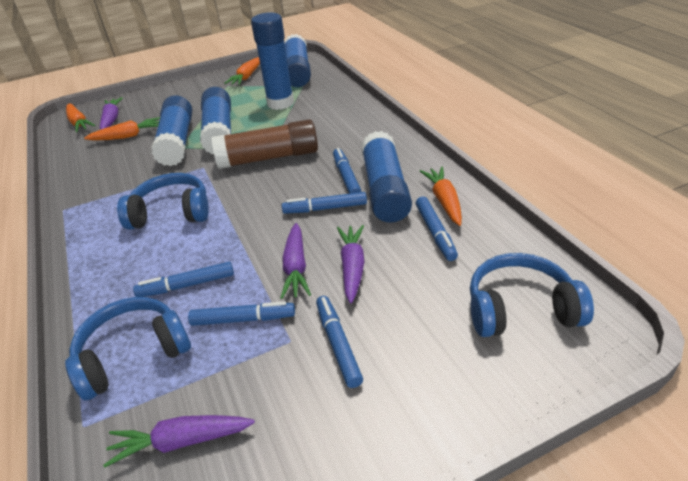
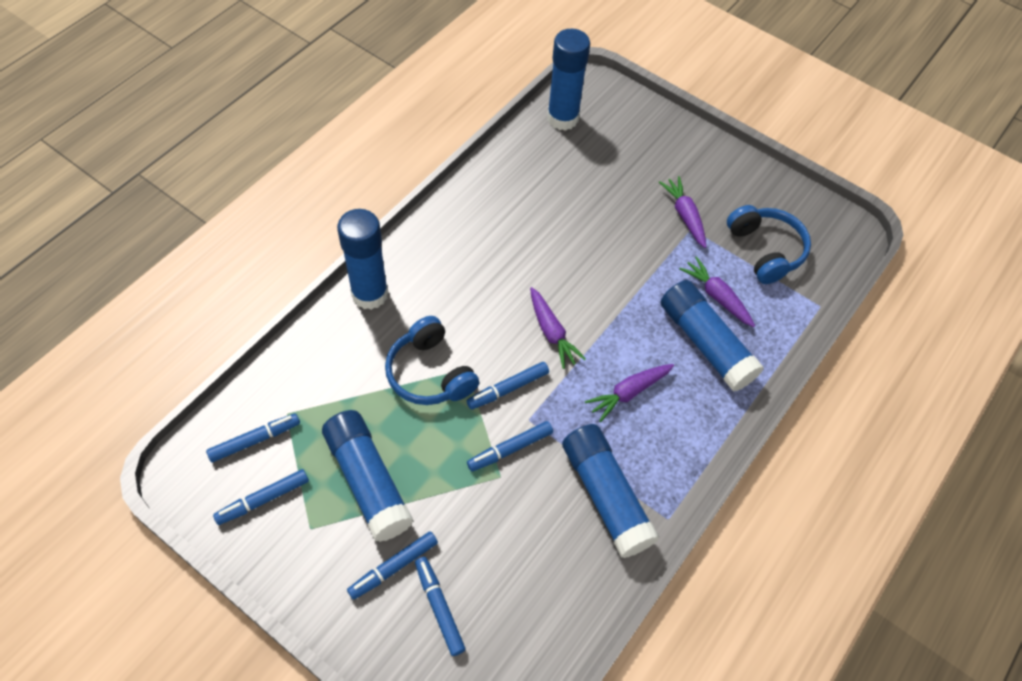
blue headphones: [65,297,191,400] [117,173,209,230] [470,253,594,337] = 3 -> [385,316,479,405] [727,205,811,284] = 2
brown glue stick: [212,120,318,169] = 1 -> none = 0
orange carrot: [66,104,95,133] [84,117,160,141] [224,57,260,85] [420,167,462,226] = 4 -> none = 0

